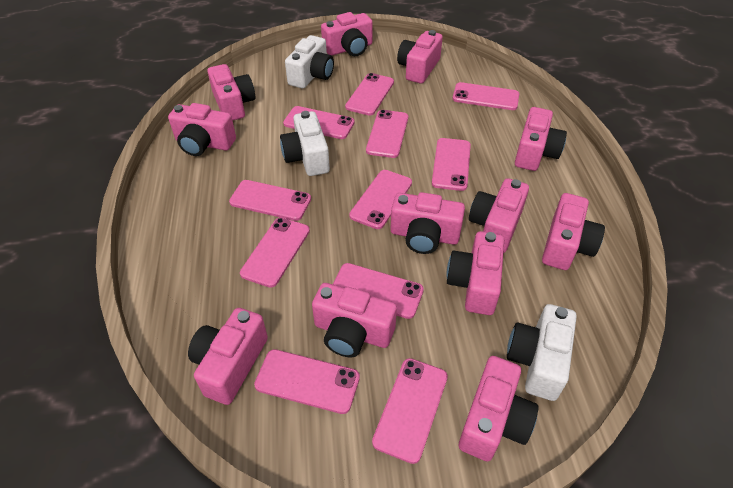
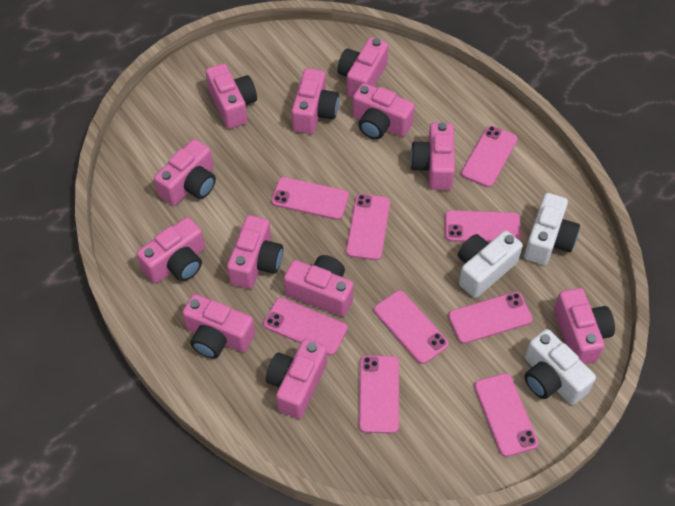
pink phone: [229,180,311,221] [240,217,310,288] [254,349,360,414] [283,106,355,139] [333,263,424,319] [345,73,394,116] [349,170,412,229] [366,110,408,158] [372,358,448,464] [432,138,471,191] [453,82,519,110] = 11 -> [263,297,348,355] [271,177,349,220] [346,194,390,260] [359,355,399,434] [374,291,449,364] [445,210,521,243] [448,292,533,344] [461,126,518,187] [474,373,539,457] = 9

